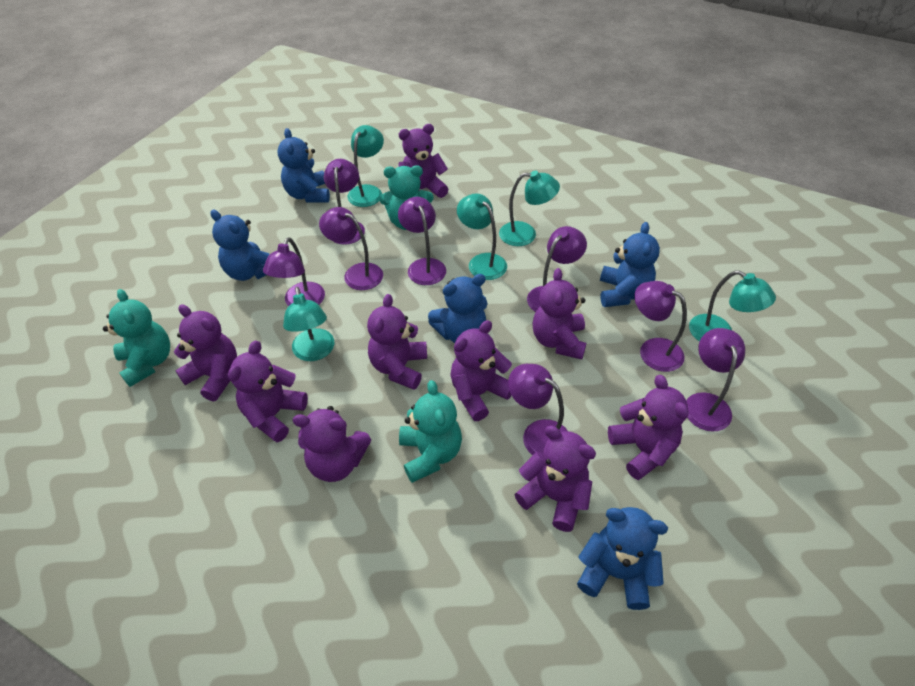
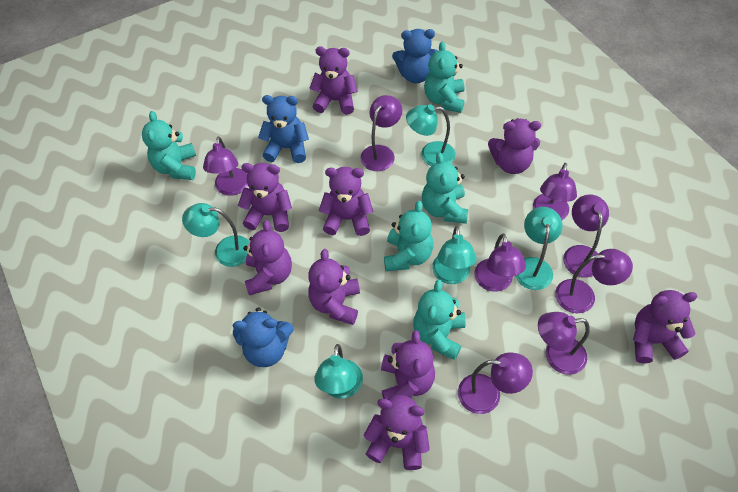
blue teddy bear: [210,209,270,281] [277,128,330,203] [428,274,488,343] [577,507,668,610] [600,222,660,307] = 5 -> [233,307,294,367] [258,95,309,163] [392,29,438,83] = 3
turquoise teddy bear: [103,289,170,387] [379,165,434,230] [399,380,462,483] = 3 -> [142,111,196,180] [384,201,433,271] [413,280,466,360] [422,153,468,224] [424,41,465,113] = 5

